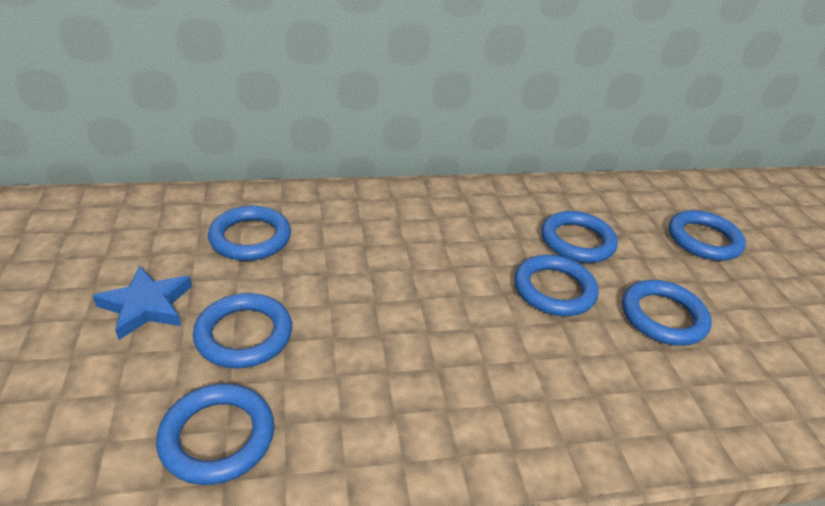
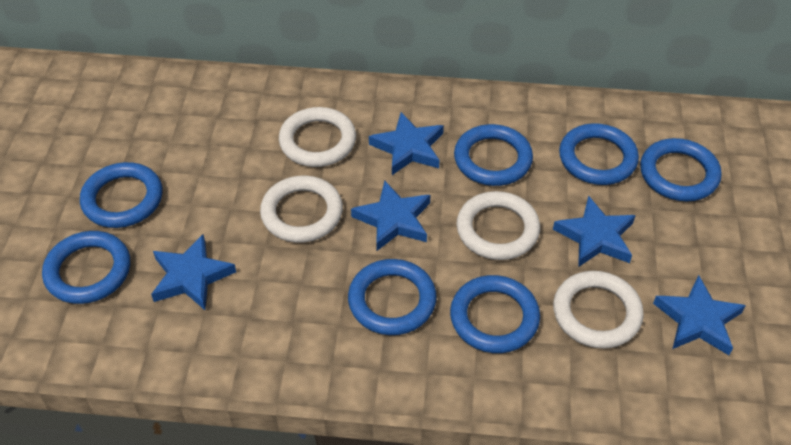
blue star: [93,265,192,340] = 1 -> [151,234,236,310] [351,180,430,251] [369,112,444,175] [553,196,636,267] [653,275,746,355] = 5
white ring: none = 0 -> [260,176,343,243] [279,107,356,167] [456,191,540,260] [553,271,644,348] = 4

